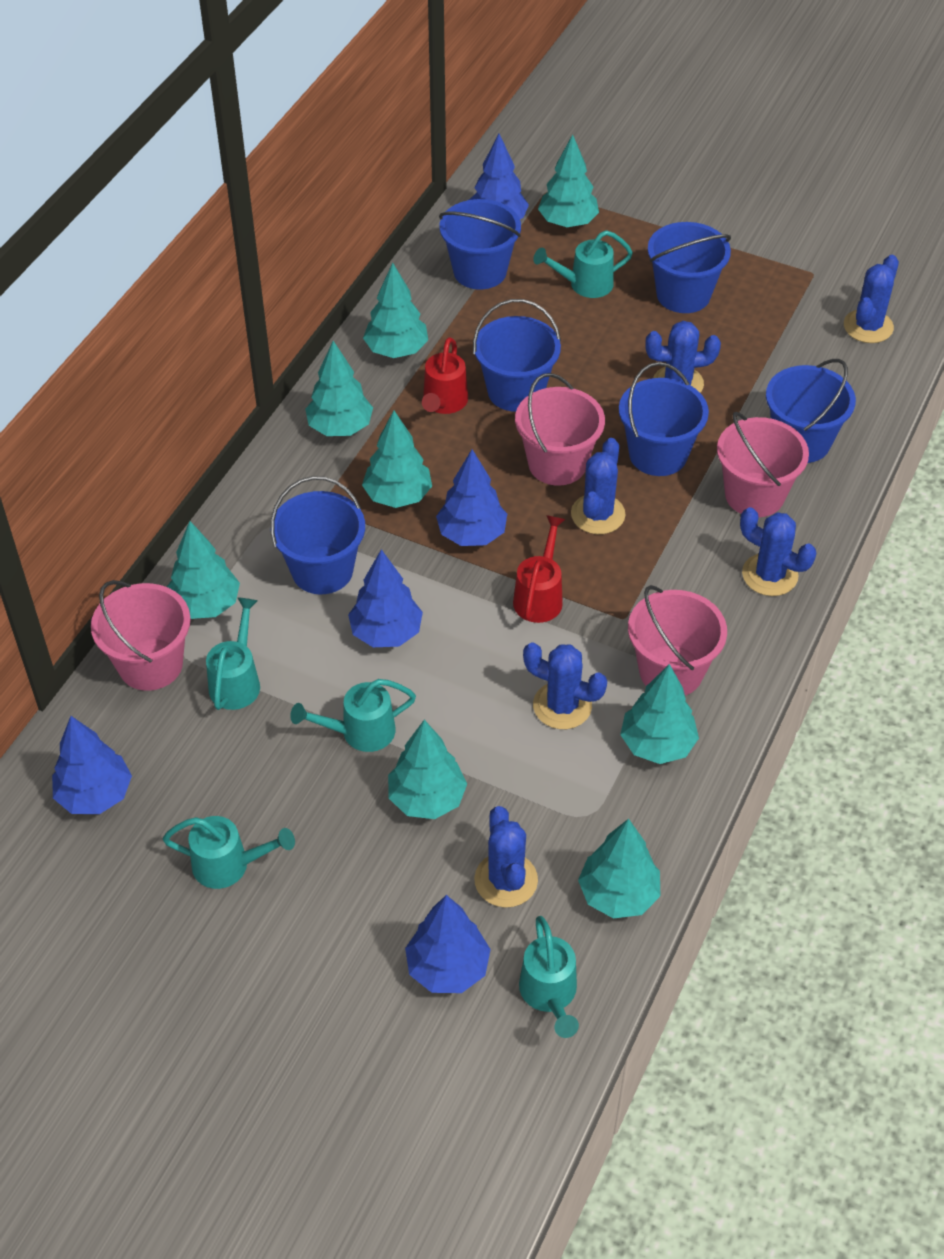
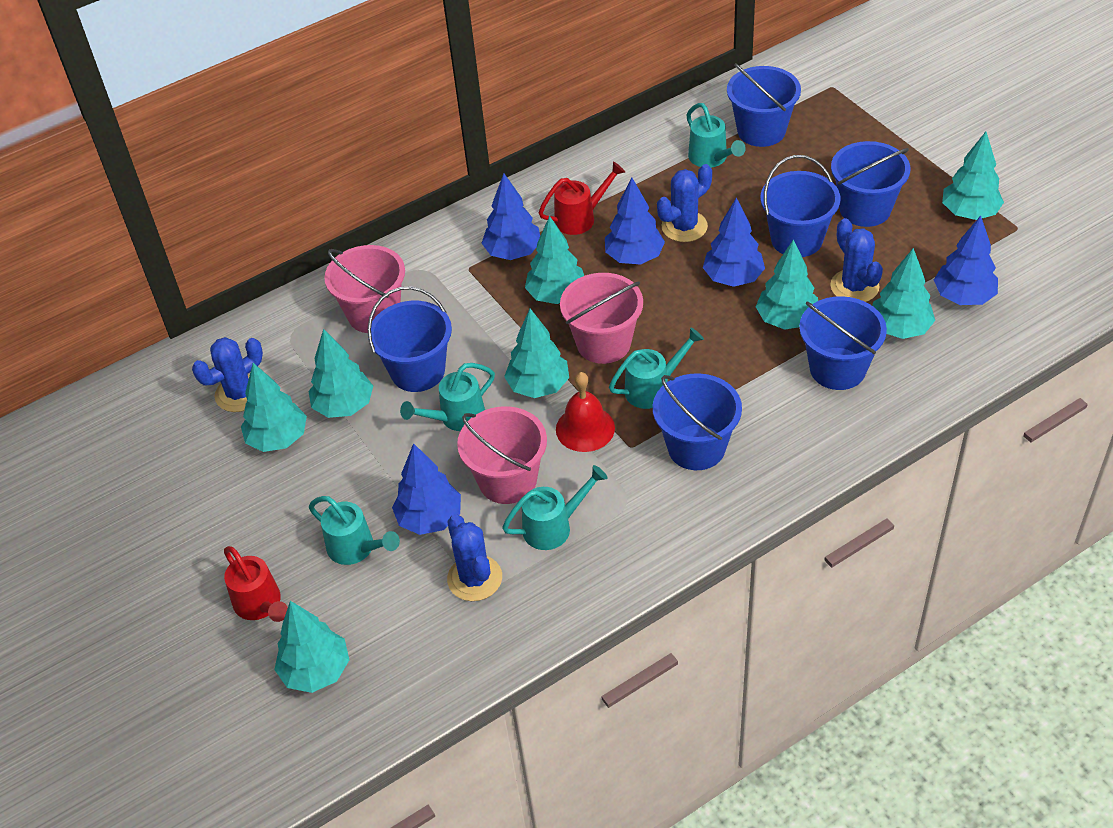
blue cactus: [474,806,538,908] [523,643,607,729] [571,438,626,534] [645,321,721,393] [740,507,816,596] [844,255,899,343] = 6 -> [192,337,263,412] [447,514,502,601] [657,164,712,242] [830,218,883,302] = 4
pink bucket: [91,580,191,691] [515,373,605,486] [628,585,727,695] [717,412,809,517] = 4 -> [324,245,405,333] [457,406,547,504] [560,273,643,364] = 3
red bell: none = 0 -> [556,372,615,452] = 1

